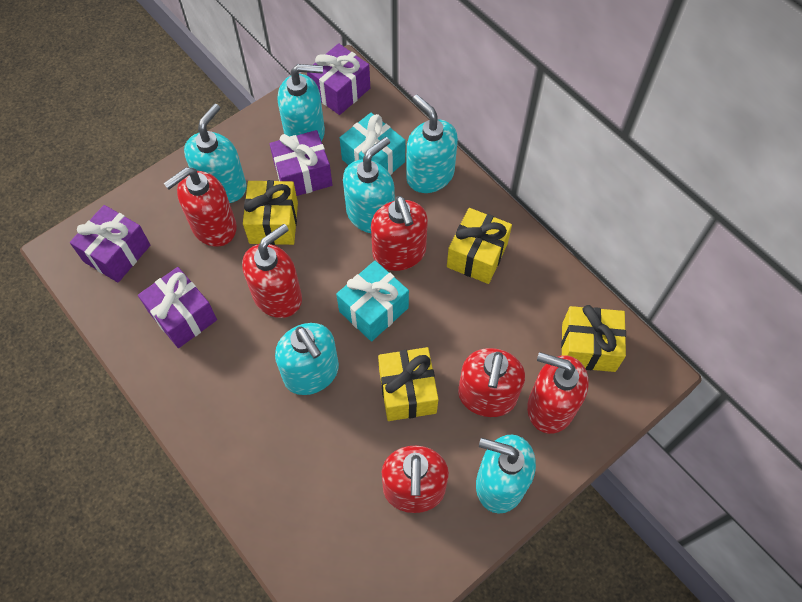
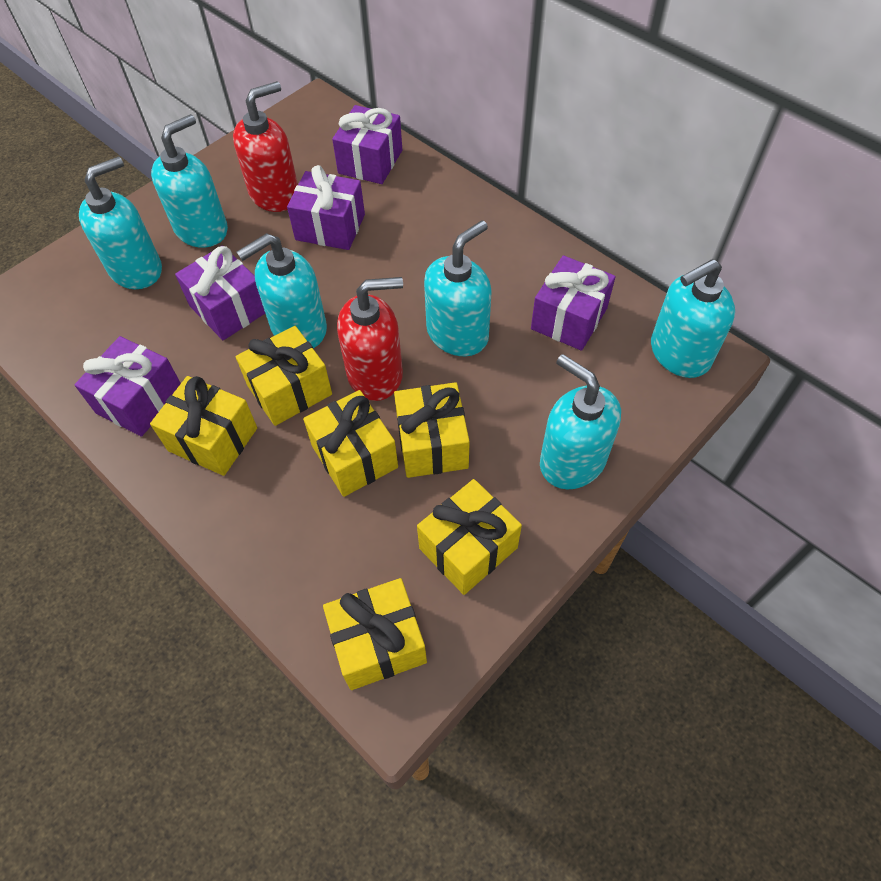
purple gift: [70,205,150,283] [138,267,217,348] [270,130,332,196] [307,43,370,115] = 4 -> [75,336,181,437] [175,246,265,340] [287,165,365,250] [332,105,402,184] [531,255,616,351] = 5
red soap dispenser: [164,167,237,247] [242,224,302,318] [371,196,428,271] [382,446,449,513] [458,348,525,417] [527,352,589,434] = 6 -> [233,81,298,212] [337,277,403,401] = 2
turquoise gift: [336,261,409,341] [340,113,405,175] = 2 -> none = 0
yellow gift: [243,180,298,245] [378,347,438,421] [447,208,512,284] [561,305,626,372] = 4 -> [150,376,257,476] [236,326,332,426] [303,390,398,497] [323,578,427,690] [394,382,470,478] [417,479,522,595] = 6

